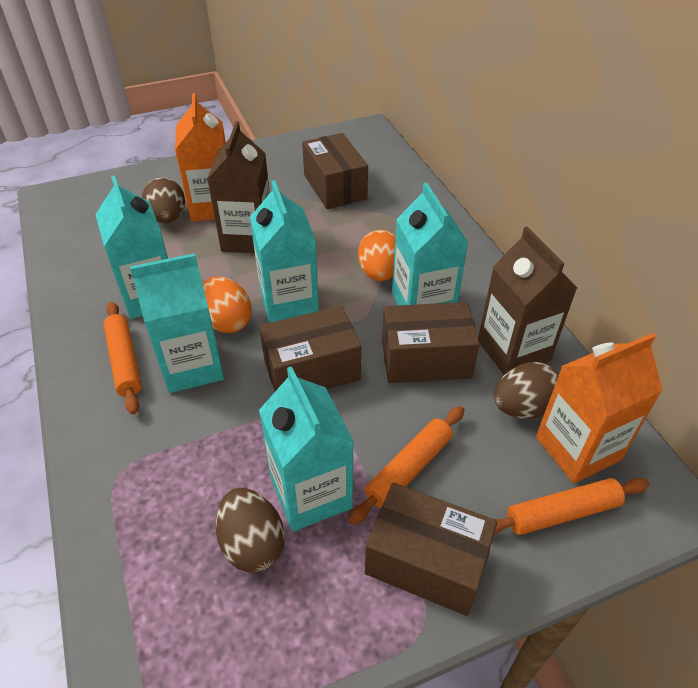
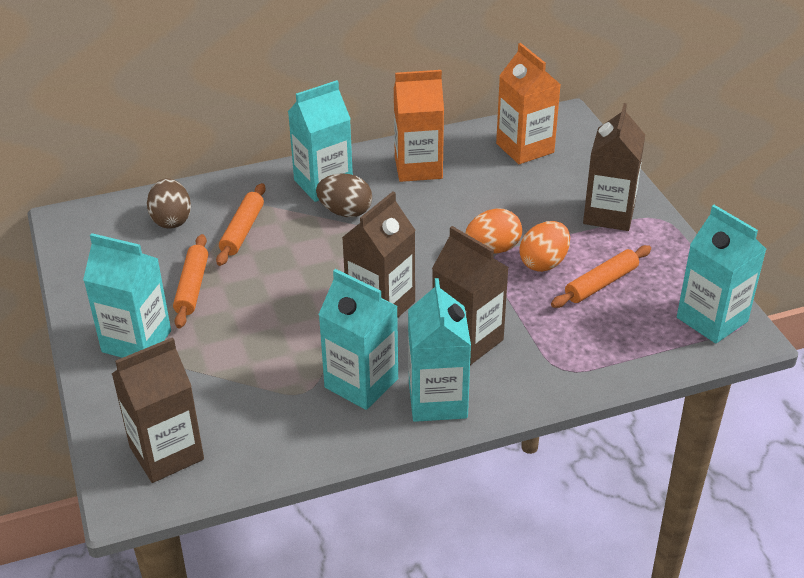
brown box: [259,306,361,391] [302,133,368,209] [365,483,497,616] [382,302,480,383] = 4 -> none = 0
brown carton: [207,121,270,253] [478,226,577,375] = 2 -> [112,337,204,483] [342,192,416,318] [432,226,509,365] [583,103,645,231] = 4
brown egg: [142,177,185,223] [216,488,285,573] [494,362,559,419] = 3 -> [147,179,191,229] [316,173,372,217] = 2

